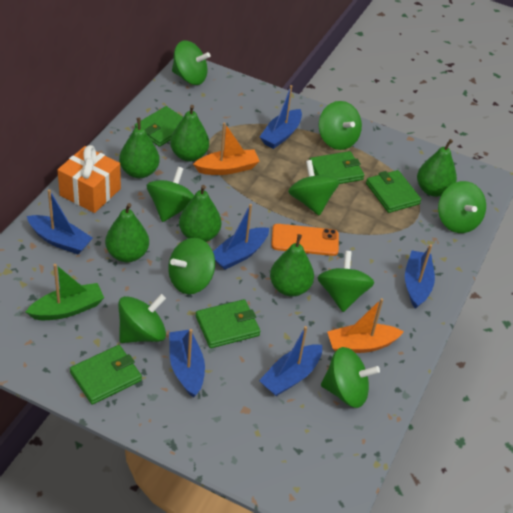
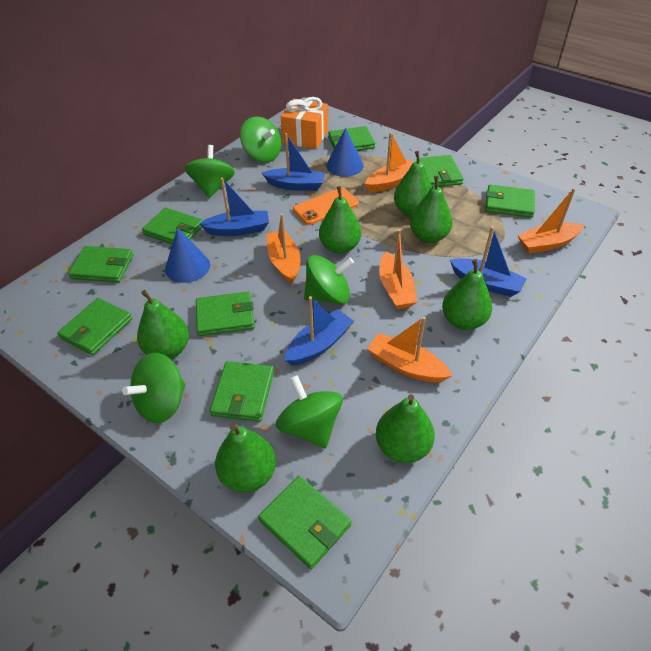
blue boat: [27,189,93,254] [169,329,205,398] [213,204,269,270] [259,326,322,396] [260,85,302,149] [405,244,435,309] = 6 -> [199,178,269,236] [262,133,325,191] [284,296,354,366] [450,227,527,297] = 4
blue cone: none = 0 -> [165,228,210,283] [326,128,364,177] = 2
green boat: [26,264,104,320] = 1 -> none = 0
green pear: [105,203,149,263] [119,118,160,178] [170,105,209,161] [179,185,221,242] [270,234,314,297] [417,139,457,197] = 6 -> [137,290,189,359] [215,424,276,493] [319,186,361,254] [376,394,435,463] [394,151,432,217] [410,176,453,243] [442,259,492,330] = 7
green spinning top: [118,294,166,343] [147,167,195,222] [168,238,215,294] [172,41,211,85] [288,160,339,216] [318,101,362,150] [318,251,374,312] [321,347,380,408] [438,181,486,233] = 9 -> [122,353,186,423] [185,145,235,198] [240,116,281,163] [275,375,343,449] [304,255,354,304] = 5
green wallet: [70,345,142,405] [135,106,183,147] [196,299,260,348] [309,151,364,184] [366,170,421,213] = 5 -> [57,298,132,355] [68,246,133,283] [142,208,203,244] [196,292,255,336] [210,361,274,422] [258,476,351,569] [328,126,375,151] [419,155,464,187] [485,184,535,218] = 9
orange boat: [193,122,260,175] [327,298,404,353] = 2 -> [266,214,300,284] [365,132,414,192] [367,317,452,382] [379,229,417,309] [517,188,584,254] = 5

